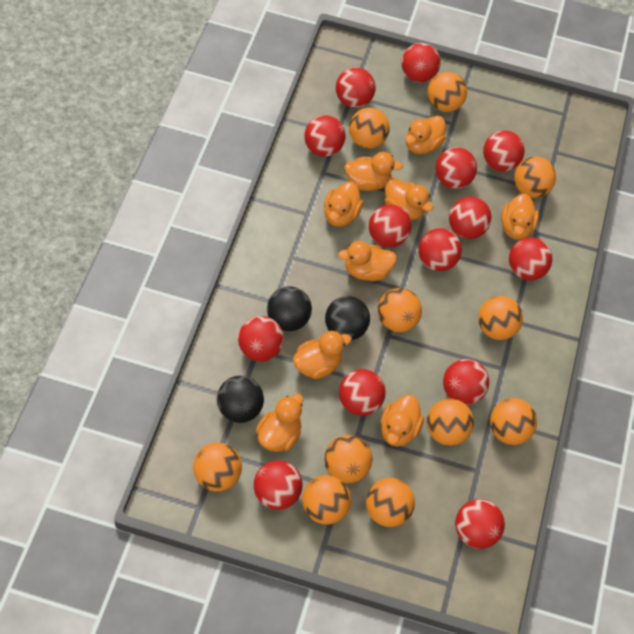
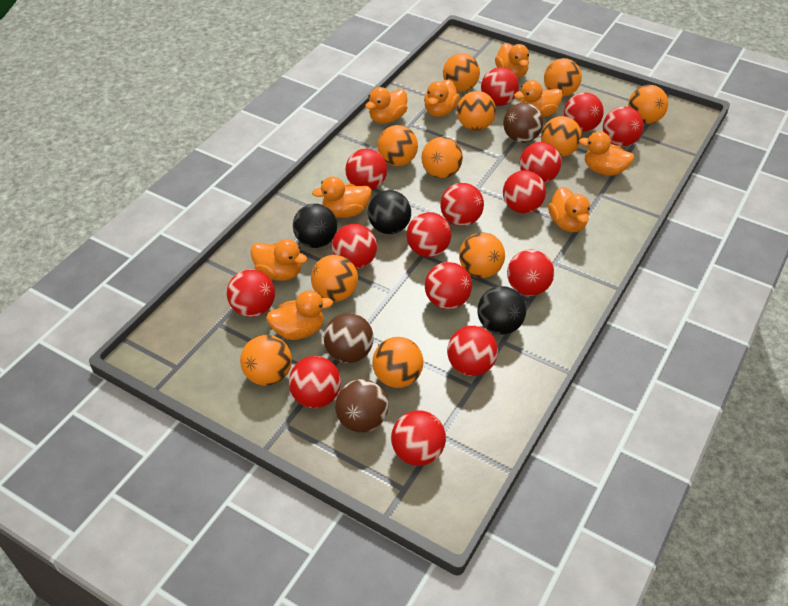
brown ball: none = 0 -> [324,313,374,363] [335,379,388,433] [503,103,543,143] = 3
red ball: [238,316,284,362] [254,460,302,510] [304,115,345,157] [336,67,376,108] [339,369,386,416] [369,205,412,247] [401,43,441,83] [418,228,462,271] [436,147,477,189] [443,359,489,405] [449,197,491,239] [455,499,505,549] [483,130,525,171] [509,237,552,280] = 14 -> [227,269,275,317] [289,356,341,408] [332,224,377,269] [345,149,387,190] [391,410,446,466] [406,212,451,257] [425,262,472,309] [440,183,484,226] [447,326,498,376] [481,67,519,106] [503,170,546,213] [507,249,554,296] [520,142,561,183] [564,92,604,132] [603,107,644,147] = 15

